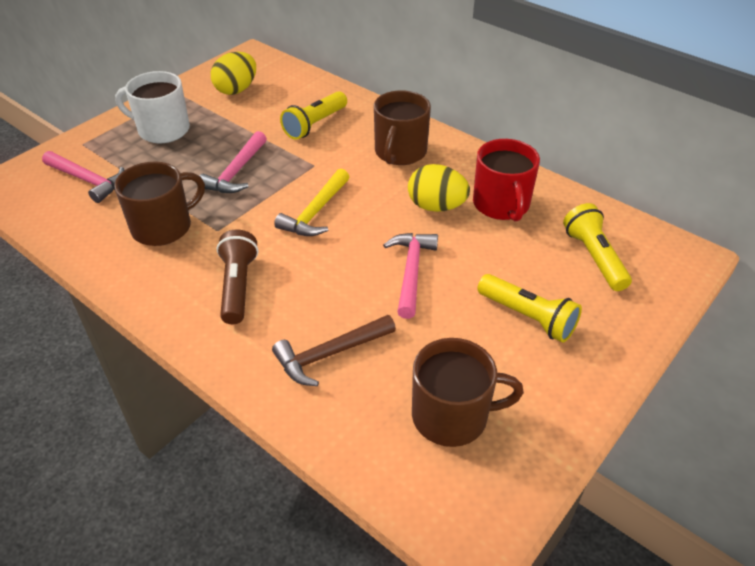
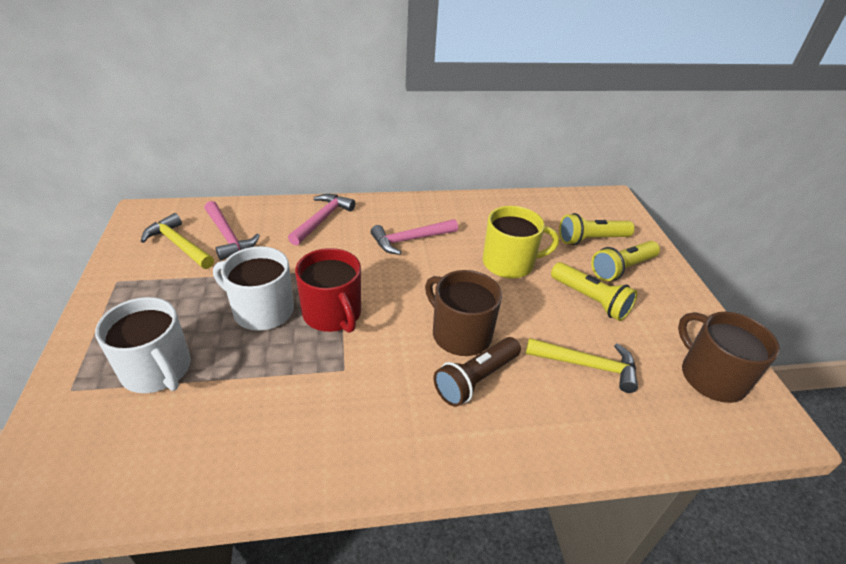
brown hammer: [272,315,396,386] = 1 -> none = 0
brown mug: [114,161,205,246] [374,90,431,165] [412,338,524,447] = 3 -> [425,270,502,356] [678,312,780,403] = 2
white mug: [115,71,190,143] = 1 -> [95,297,191,393] [213,246,294,331] = 2
yellow egg: [211,52,256,95] [408,164,470,212] = 2 -> none = 0
yellow hammer: [274,169,349,236] = 1 -> [141,213,214,269] [526,338,638,393] = 2
yellow mug: none = 0 -> [483,206,559,279] = 1

